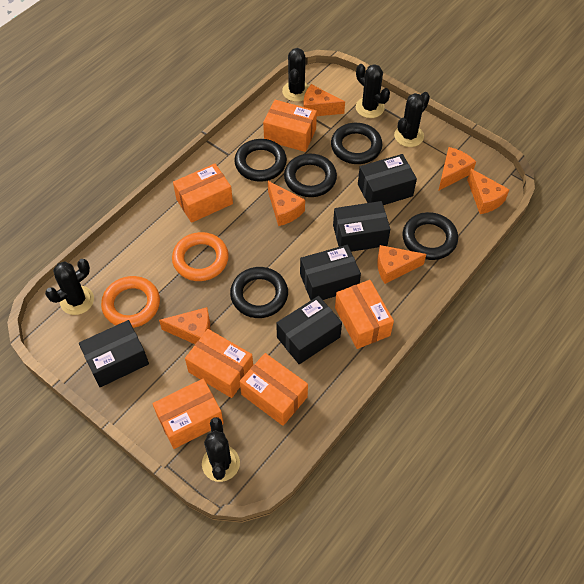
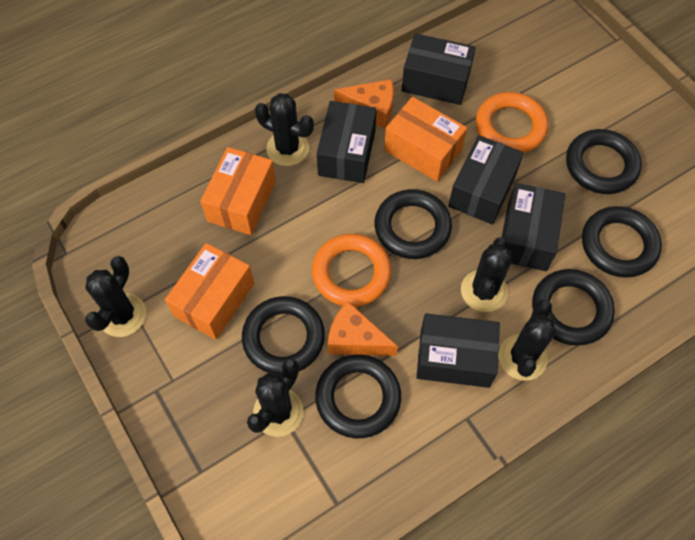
black ring: [230,267,288,318] [234,139,287,182] [284,154,337,197] [331,123,382,164] [403,212,458,260] = 5 -> [242,296,325,375] [315,354,401,438] [374,189,452,259] [532,269,615,346] [566,129,642,194] [582,206,662,278] = 6
orange box: [153,379,224,449] [173,163,233,223] [185,329,253,398] [240,353,308,426] [263,100,317,152] [335,280,394,349] = 6 -> [165,243,254,340] [200,147,276,235] [384,97,467,181] = 3
orange cheese: [159,307,210,344] [268,181,305,226] [303,84,345,116] [377,245,426,284] [438,147,476,191] [467,169,510,214] = 6 -> [328,301,398,356] [334,79,394,129] = 2

